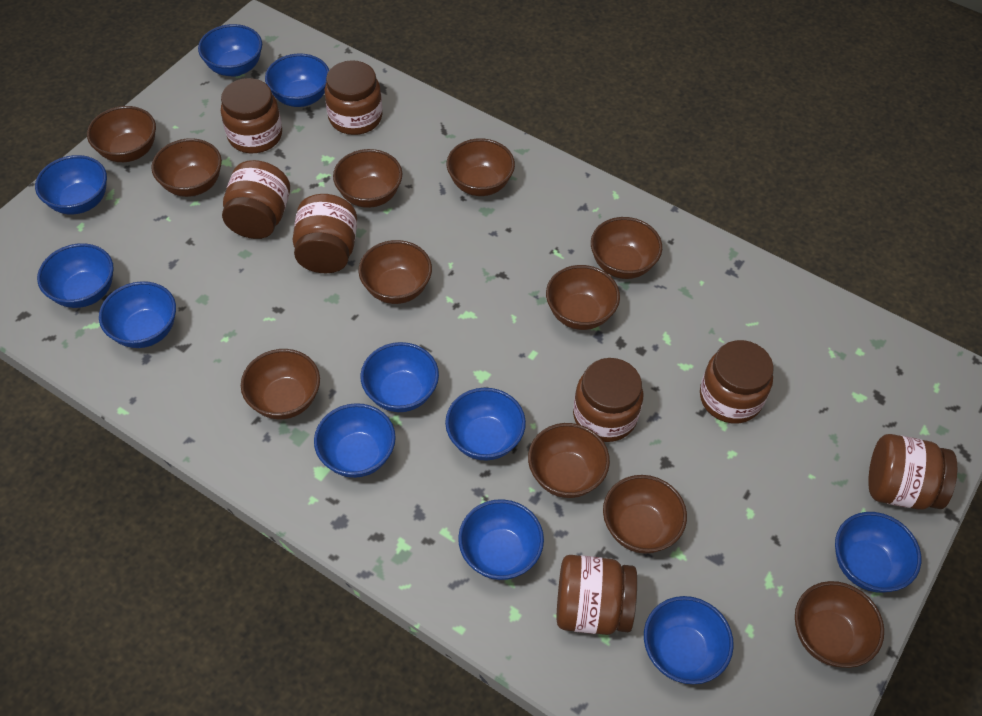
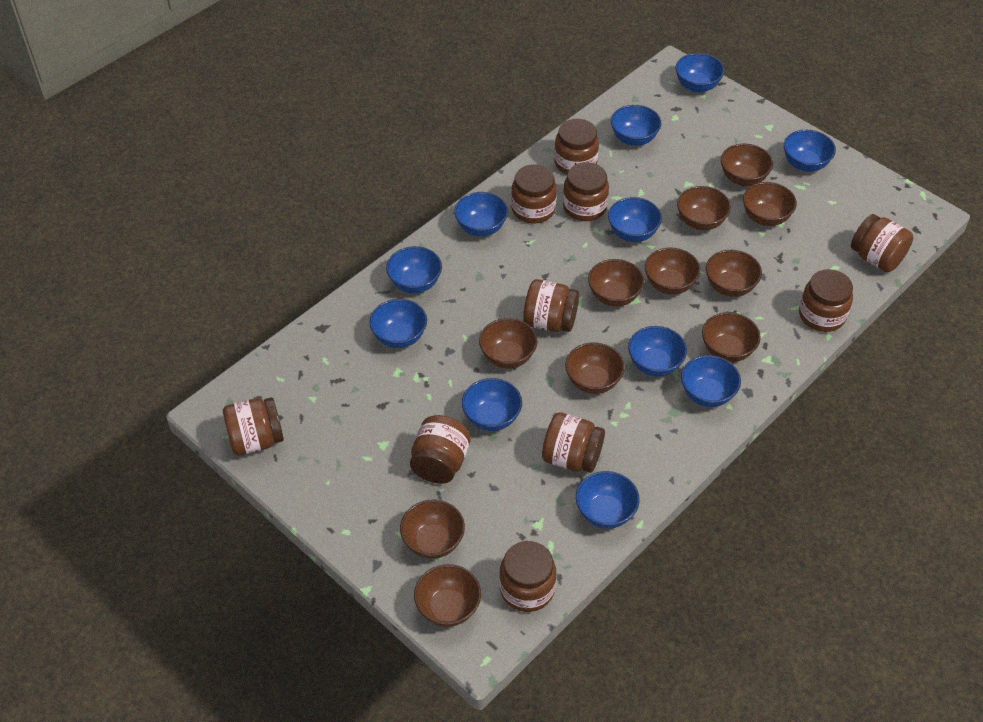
brown jar: [221,78,282,153] [222,160,290,239] [293,194,357,273] [325,60,383,135] [556,555,637,635] [573,358,643,442] [700,340,774,423] [868,434,957,510] = 8 -> [223,397,284,456] [410,415,471,484] [499,541,556,612] [511,164,557,223] [523,279,579,332] [542,413,605,473] [554,119,599,174] [563,162,609,221] [799,269,853,332] [851,214,913,272] = 10

